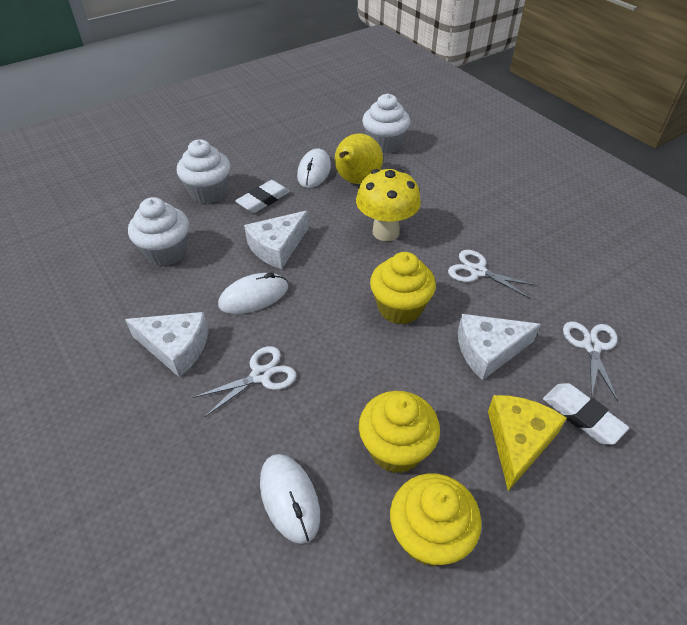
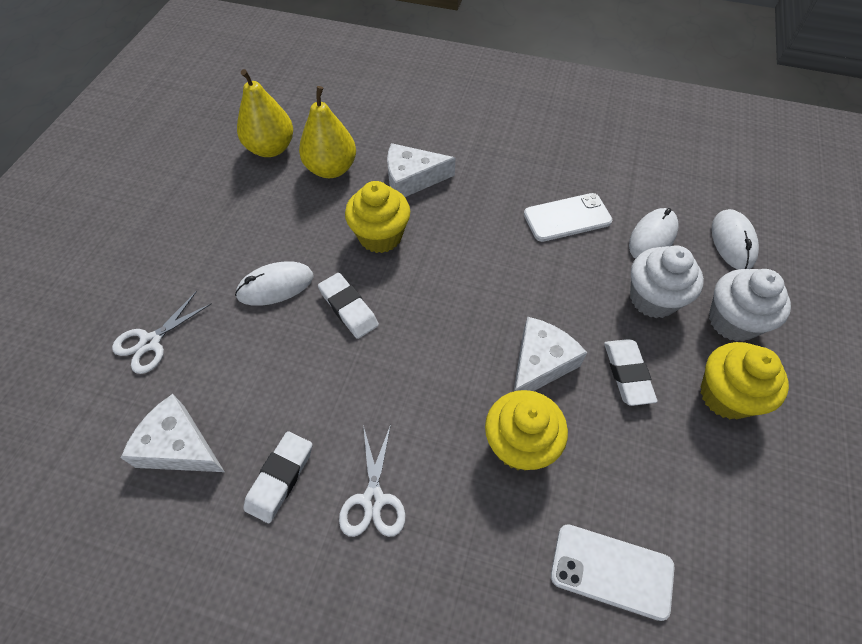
white cupcake: [128,197,189,266] [177,139,231,204] [362,93,410,154] = 3 -> [630,245,704,318] [709,269,791,342] = 2
white eraser: [235,180,290,213] [543,383,629,445] = 2 -> [243,431,312,523] [318,273,379,339] [604,339,657,406] = 3
white phone: none = 0 -> [524,193,612,242] [551,524,674,621] = 2
white scissors: [193,346,296,417] [448,250,537,298] [563,321,618,402] = 3 -> [112,292,211,374] [339,424,405,537] = 2
yellow cheese: [488,395,567,491] = 1 -> none = 0
yellow mushroom: [356,168,421,241] = 1 -> none = 0
yellow pear: [335,133,383,184] = 1 -> [237,69,293,157] [299,86,356,178] = 2

